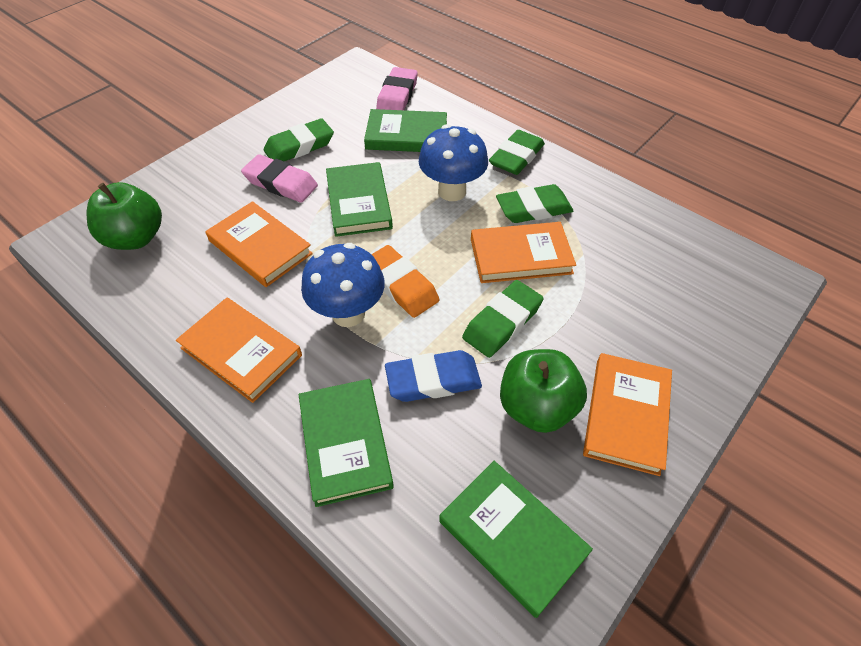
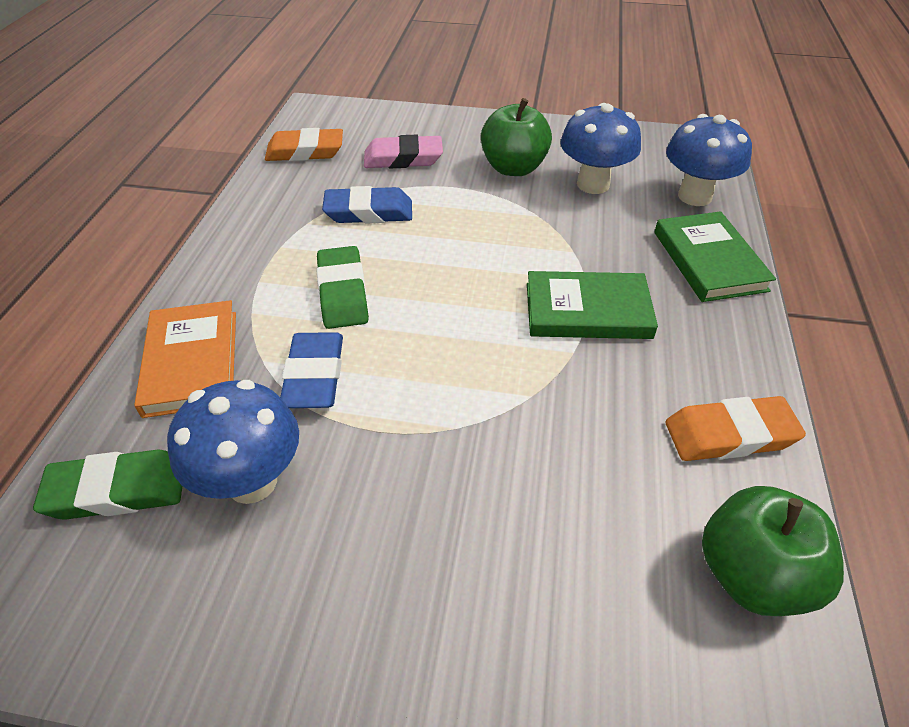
blue eraser: [385,350,482,402] = 1 -> [280,332,343,408] [322,186,412,224] = 2
blue mushroom: [301,243,385,327] [419,124,488,201] = 2 -> [167,380,299,504] [561,103,641,194] [666,114,752,206] = 3
green book: [299,379,394,507] [326,162,393,237] [364,109,447,152] [439,461,593,618] = 4 -> [527,271,658,339] [654,211,776,302] = 2
green eraser: [264,118,334,161] [462,280,544,358] [489,130,545,175] [496,184,573,223] = 4 -> [33,450,182,520] [317,246,369,329] = 2
orange book: [176,298,302,403] [205,201,313,287] [471,222,576,283] [583,353,672,476] = 4 -> [134,300,236,418] = 1
orange eraser: [371,245,440,318] = 1 -> [265,128,343,161] [666,396,806,461] = 2
pink eraser: [241,154,318,203] [376,67,418,110] = 2 -> [364,135,443,169] = 1

